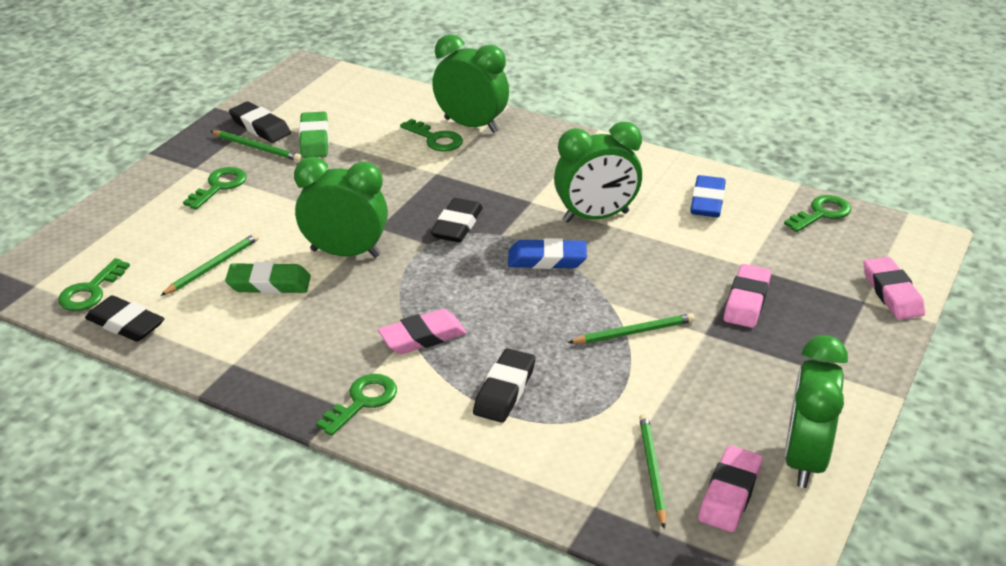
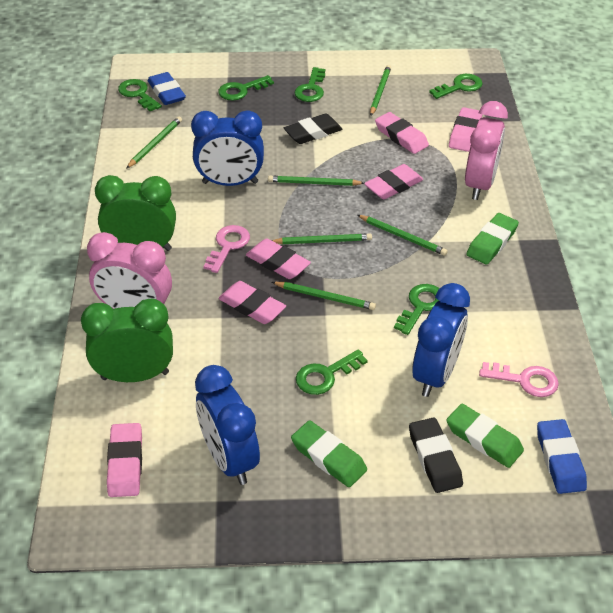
black eraser: [85,295,165,342] [229,101,291,143] [431,198,483,242] [473,348,536,423] = 4 -> [284,114,343,144] [409,417,463,493] = 2
blue clock: none = 0 -> [191,110,264,186] [195,365,260,485] [412,283,470,397] = 3
green clock: [294,157,388,258] [432,34,509,133] [554,122,642,222] [785,335,848,488] = 4 -> [81,298,173,382] [95,175,176,251] = 2
green eraser: [225,262,311,294] [299,112,329,158] = 2 -> [291,420,367,487] [446,404,524,468] [466,213,519,265] = 3
green key: [58,258,130,311] [183,167,247,210] [316,374,397,436] [400,119,463,152] [784,195,851,232] = 5 -> [118,79,162,112] [218,75,274,100] [295,67,325,102] [296,349,368,395] [394,284,440,335] [429,74,483,99] = 6
green pencil: [160,233,259,296] [210,131,301,161] [568,313,695,344] [639,414,667,529] = 4 -> [126,116,182,169] [268,176,364,186] [271,233,372,244] [272,282,376,310] [357,215,448,256] [370,65,391,115] = 6
pink clock: none = 0 -> [87,232,172,309] [465,101,508,200] = 2
pink eraser: [378,309,467,354] [698,445,762,532] [724,264,771,328] [864,257,925,320] = 4 -> [107,423,142,497] [218,281,286,324] [246,239,311,279] [364,164,423,199] [375,112,429,154] [449,107,483,152] = 6
pink key: none = 0 -> [203,225,250,273] [479,362,559,397] = 2

